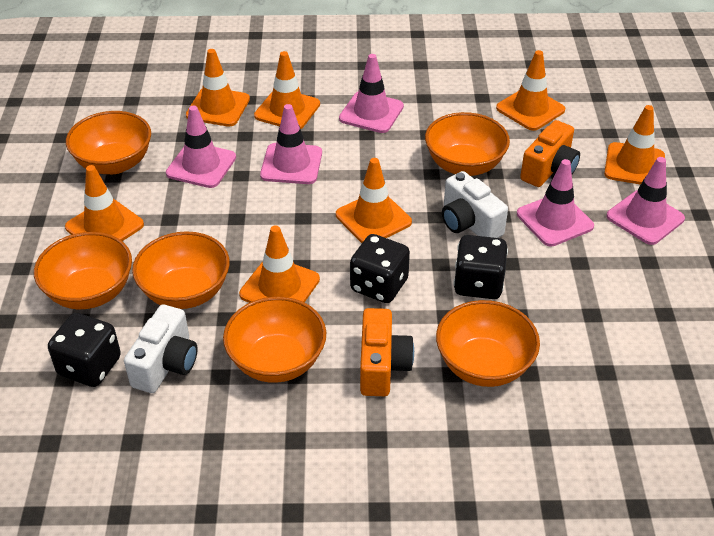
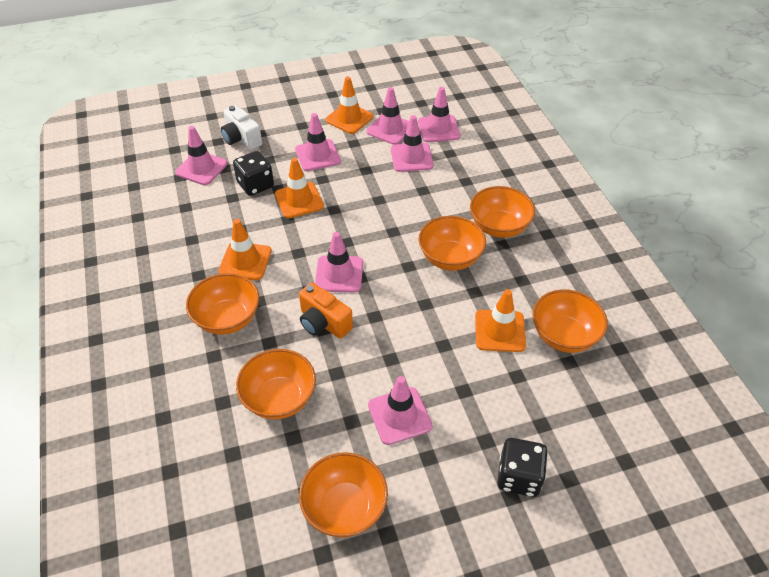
black dice: [48,313,121,387] [350,234,410,303] [454,235,508,299] = 3 -> [233,151,274,196] [497,438,548,497] = 2
orange camera: [360,308,414,396] [520,120,580,187] = 2 -> [299,283,353,339] = 1
orange traffic cone: [65,165,144,241] [186,49,250,127] [239,225,320,303] [254,51,320,129] [336,158,412,243] [496,50,565,131] [604,105,665,185] = 7 -> [218,219,272,280] [275,158,324,218] [325,77,374,134] [475,289,526,352] = 4
pink traffic cone: [166,106,236,188] [260,104,322,184] [339,54,404,133] [517,159,594,247] [606,157,685,245] = 5 -> [175,126,228,185] [295,113,341,171] [315,232,363,293] [366,87,409,145] [368,376,432,445] [391,115,433,172] [418,87,460,142] = 7
white camera: [124,304,198,393] [442,171,508,238] = 2 -> [221,105,262,150] = 1

